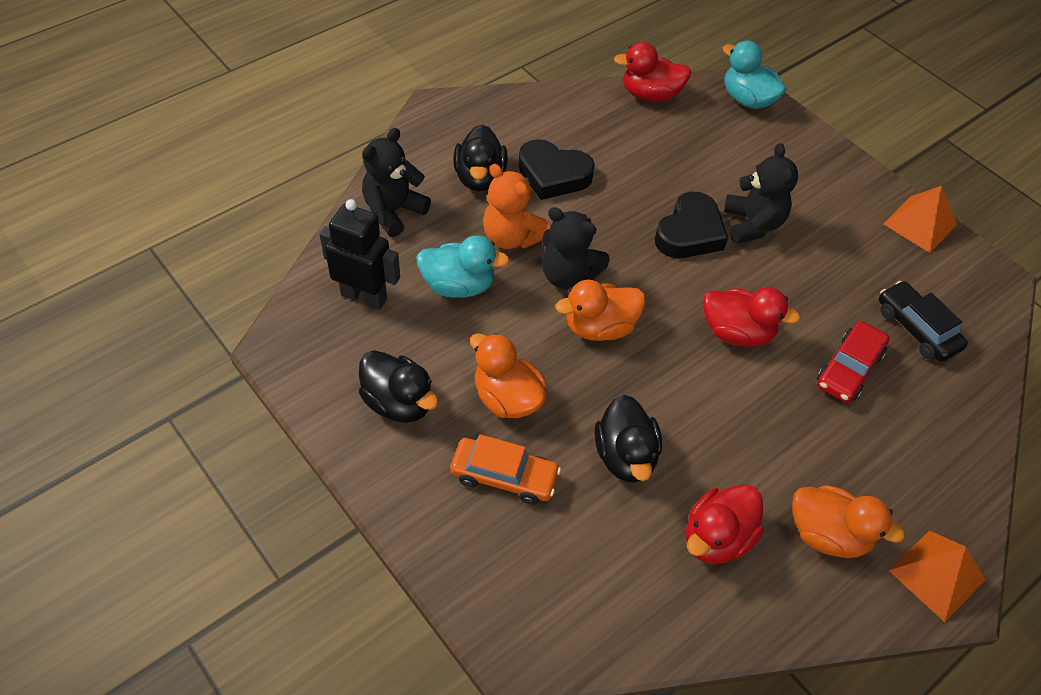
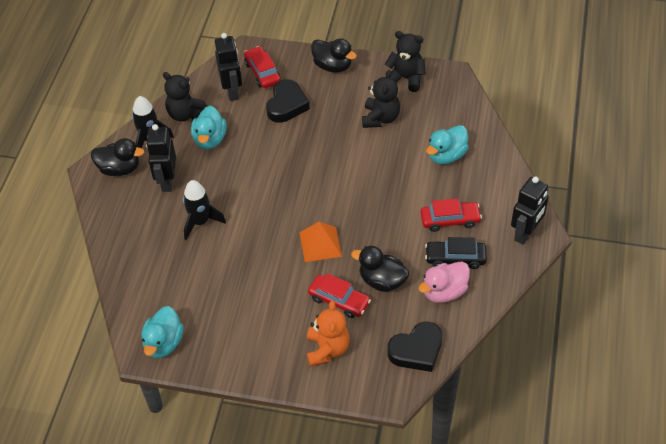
black robot: [320,199,400,310] = 1 -> [146,124,176,192] [215,33,242,101] [511,177,549,245] = 3
black rocket: none = 0 -> [132,96,174,148] [183,180,226,240] = 2
orange car: [450,434,561,505] = 1 -> none = 0
orange duck: [470,333,546,418] [555,280,646,341] [792,485,905,558] = 3 -> none = 0
orange pyramid: [883,186,957,253] [888,531,985,622] = 2 -> [299,222,342,262] = 1
pink duck: none = 0 -> [418,261,470,303] = 1
red car: [817,321,889,403] = 1 -> [244,46,281,88] [308,273,371,318] [420,199,482,232] = 3
red duck: [614,42,691,102] [686,484,764,564] [703,287,800,347] = 3 -> none = 0
turquoise duck: [416,236,510,298] [722,40,786,109] = 2 -> [141,306,184,358] [191,106,226,149] [426,125,469,164] = 3

